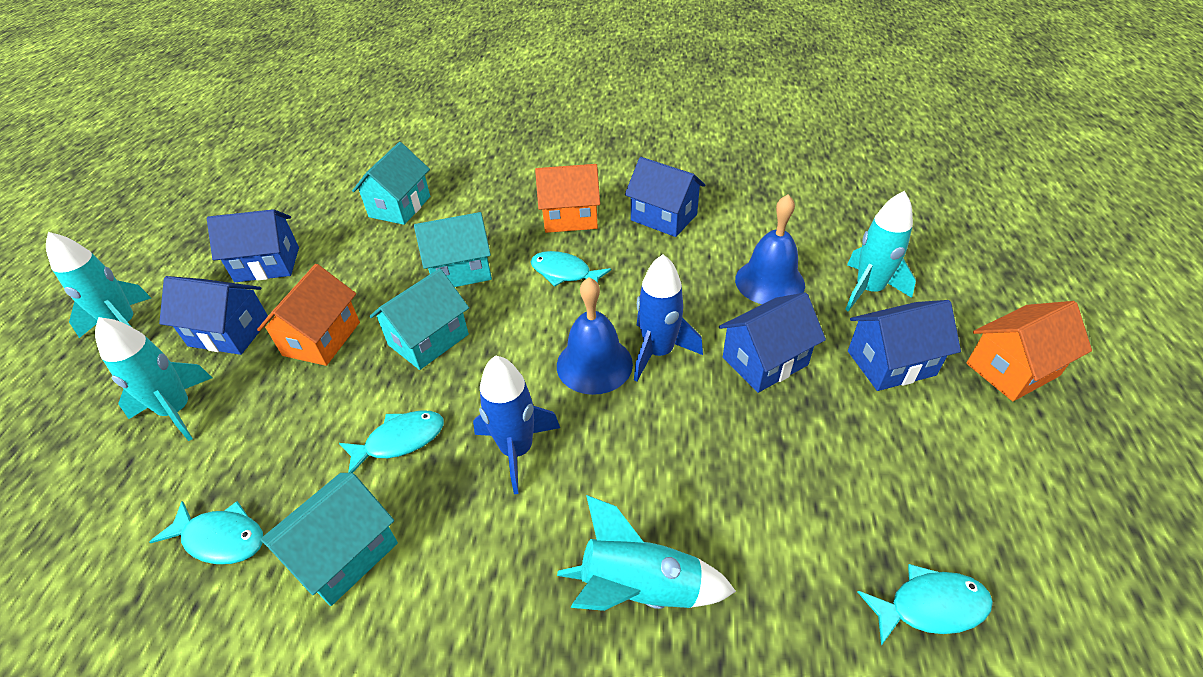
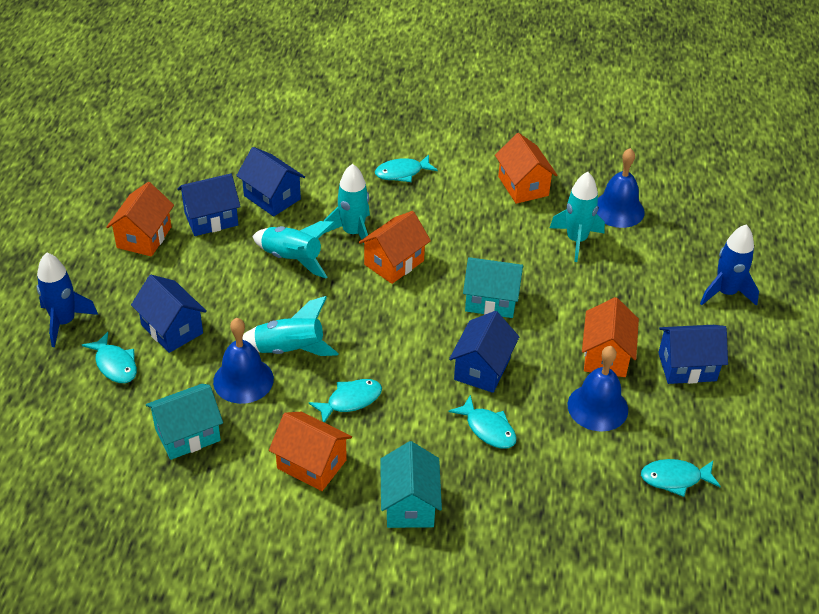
blue bell: [557,277,633,395] [735,194,805,304] = 2 -> [213,318,274,404] [568,346,628,432] [597,148,645,228] = 3
orange house: [257,264,360,366] [535,164,600,233] [966,301,1092,401] = 3 -> [106,182,174,257] [269,412,352,491] [359,211,431,284] [495,133,557,204] [582,297,639,377] = 5
turquoise fish: [150,501,263,564] [339,410,444,473] [531,251,611,287] [858,564,993,646] = 4 -> [82,332,137,383] [309,379,382,423] [375,155,438,182] [449,395,516,449] [641,459,721,497] = 5
turquoise house: [260,473,398,606] [352,142,430,225] [369,268,469,370] [414,212,492,287] = 4 -> [146,384,223,460] [380,441,442,528] [463,257,524,318] = 3

